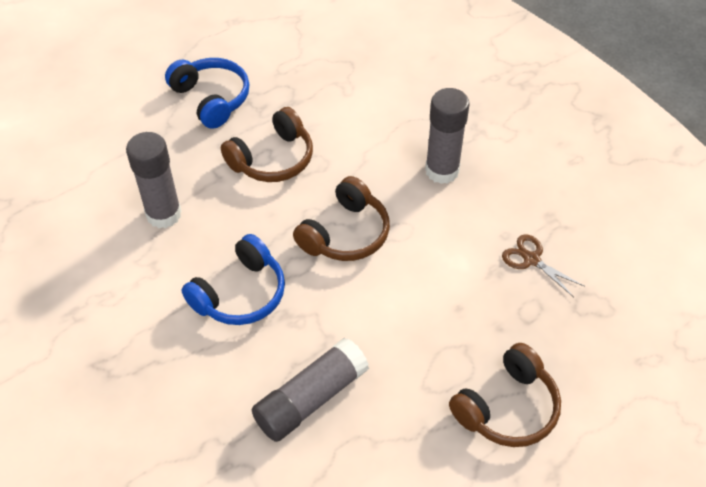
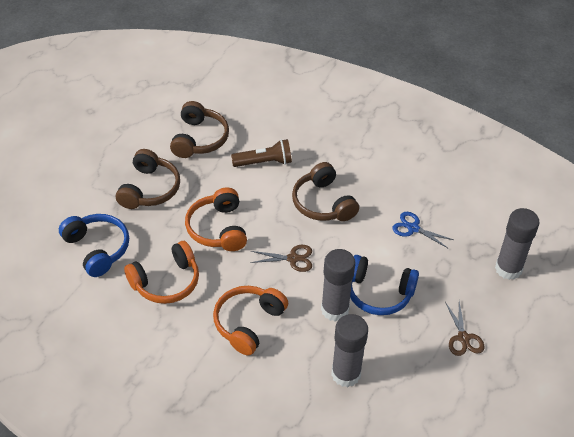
blue scissors: none = 0 -> [392,212,454,249] = 1
brown flashlight: none = 0 -> [231,139,292,167] = 1
brown scissors: [502,234,585,297] = 1 -> [250,245,312,272] [445,301,484,356] = 2
orange headphones: none = 0 -> [124,241,199,304] [185,188,247,251] [213,286,288,355] = 3

